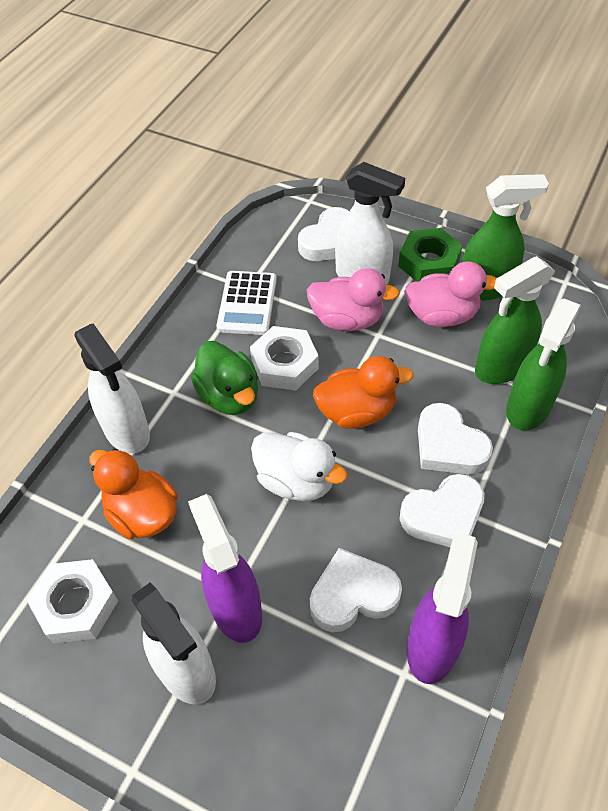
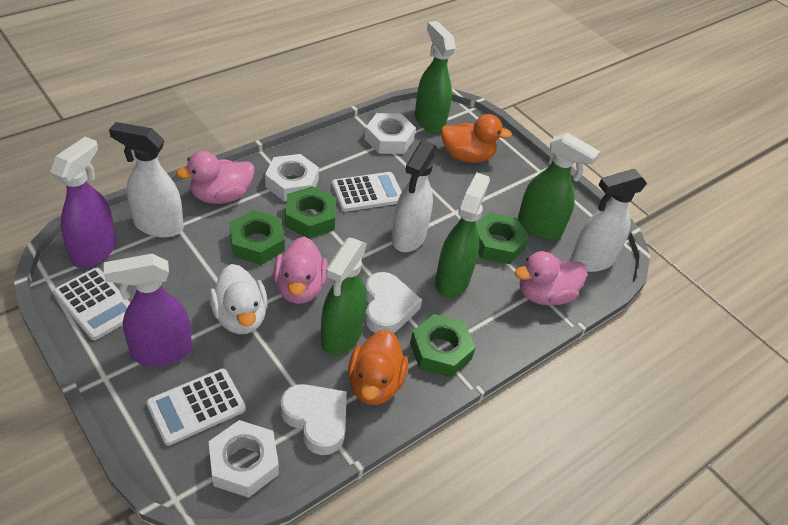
green duck: [191,341,258,415] = 1 -> none = 0
green nut: [398,228,462,282] = 1 -> [229,210,285,265] [285,186,337,238] [410,314,475,377] [476,212,529,264] = 4
green spray bottle: [462,174,549,300] [475,256,555,384] [506,299,581,430] = 3 -> [321,238,367,355] [415,21,456,133] [435,172,490,298] [518,133,600,240] = 4
pink duck: [307,268,400,331] [404,261,497,327] = 2 -> [176,151,254,204] [273,236,328,304] [515,251,587,305] = 3
white calculator: [216,271,277,335] = 1 -> [53,268,130,340] [146,368,246,446] [332,172,402,212] = 3
white heart: [298,207,349,261] [310,548,402,632] [400,474,485,547] [418,403,493,475] = 4 -> [281,384,347,455] [365,272,422,333] = 2
white nut: [27,559,118,643] [250,326,319,390] = 2 -> [209,420,279,498] [265,154,319,201] [365,113,416,154] = 3

